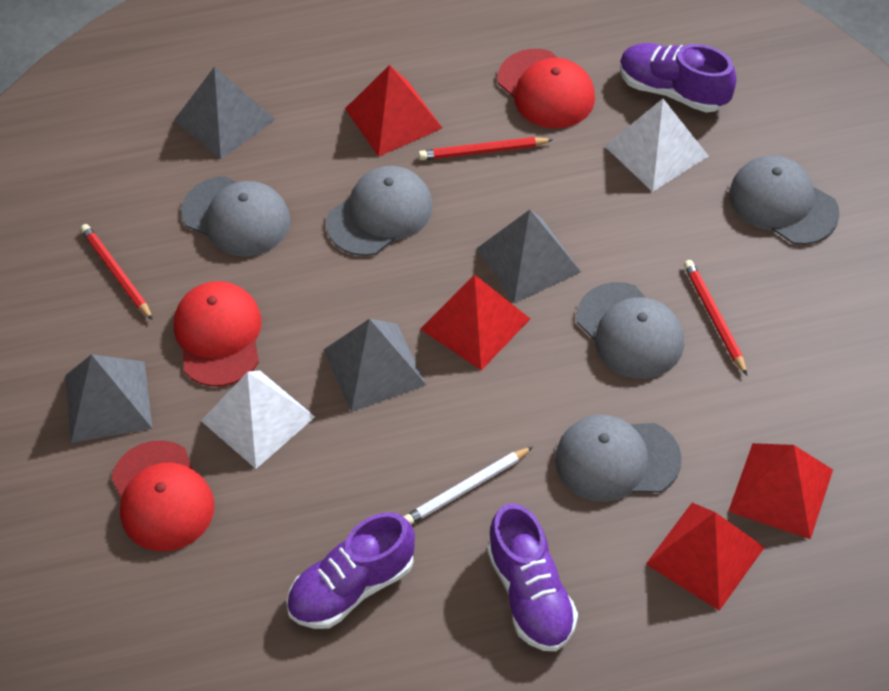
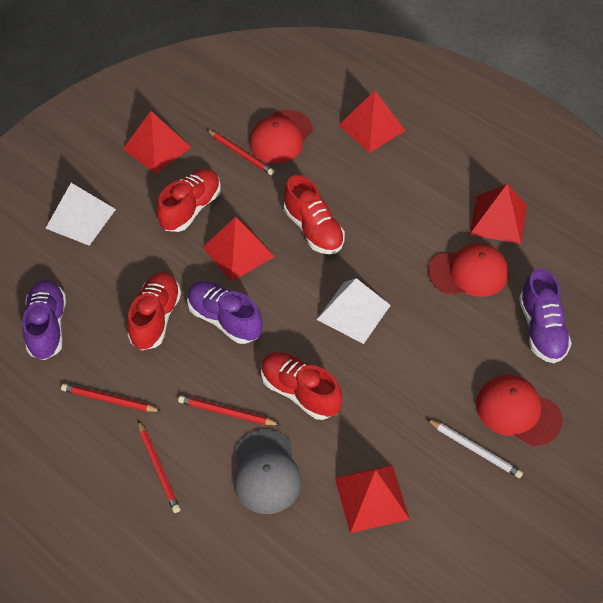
grey cap: [181,176,290,257] [326,166,433,256] [555,415,681,502] [577,282,684,379] [729,155,840,245] = 5 -> [234,430,301,514] = 1
grey pyramid: [65,354,152,443] [174,67,276,159] [324,319,426,412] [476,210,581,303] = 4 -> none = 0
red pencil: [80,224,153,320] [419,137,553,160] [684,260,747,375] = 3 -> [61,384,161,412] [138,421,180,513] [178,396,280,425] [207,130,275,175] = 4
red pyramid: [345,65,442,157] [421,274,530,370] [646,503,765,611] [728,443,833,539] = 4 -> [123,111,192,174] [202,217,275,282] [335,465,410,533] [339,91,406,153] [469,184,527,244] = 5
red shoe: none = 0 -> [127,272,181,350] [157,169,221,232] [261,352,342,420] [284,175,345,254] = 4

